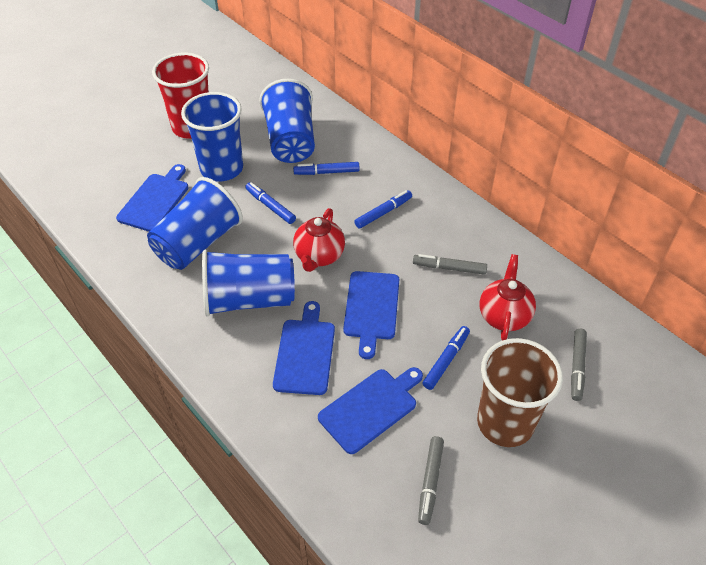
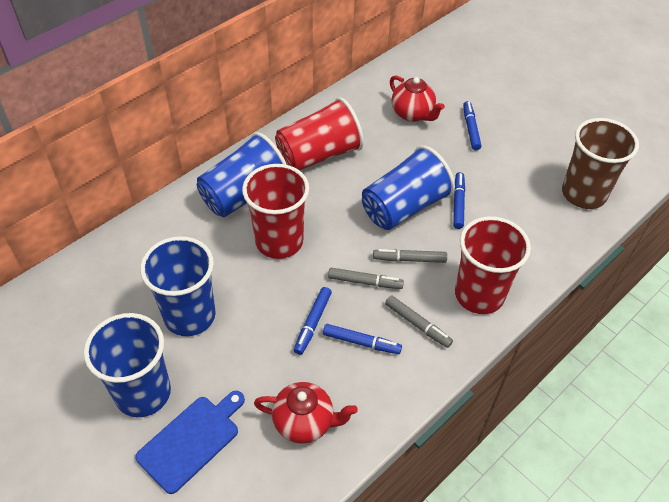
blue cutting board: [116,164,189,231] [273,301,335,395] [318,367,423,454] [343,271,399,359] = 4 -> [135,391,245,494] = 1
red cup: [152,53,209,139] = 1 -> [242,164,309,259] [275,97,364,171] [455,216,531,314] = 3

